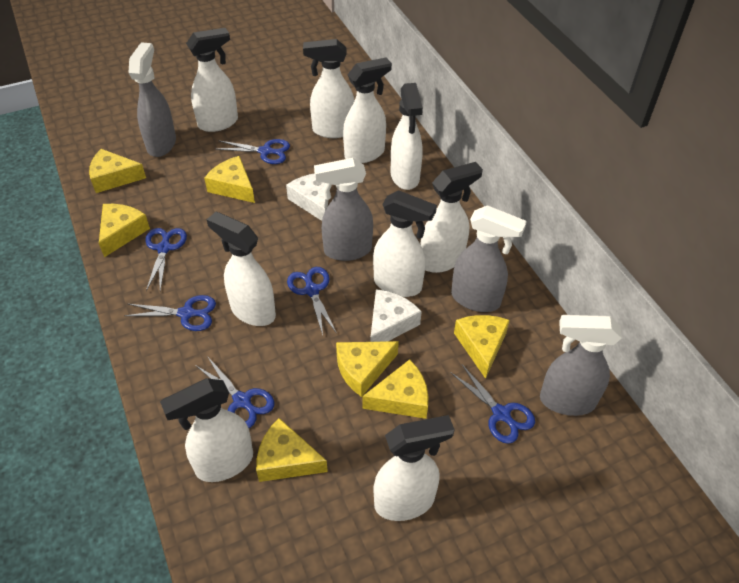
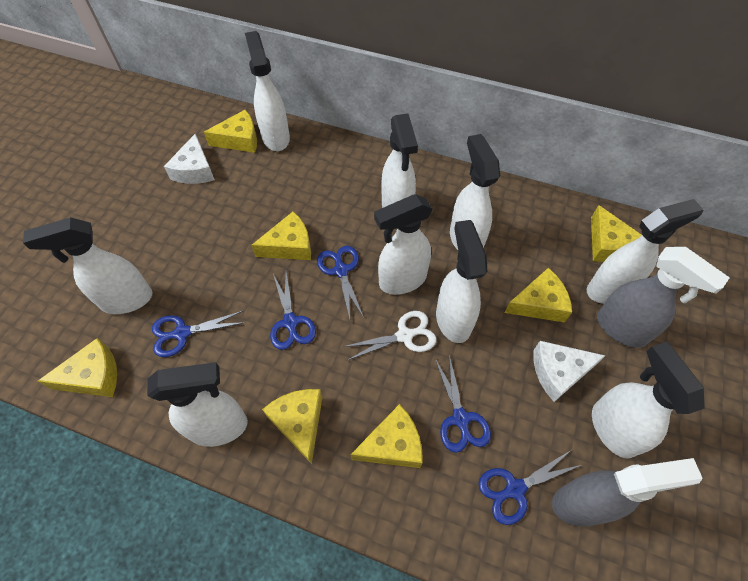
blue scissors: [124,295,216,331] [146,228,187,291] [195,356,274,428] [216,139,290,164] [287,267,337,335] [451,365,535,444] = 6 -> [152,311,246,357] [270,272,316,350] [317,246,364,319] [435,355,491,453] [479,450,581,525] = 5
grey spray bottle: [129,42,176,157] [314,158,373,261] [451,205,527,312] [540,315,622,416] = 4 -> [552,458,703,526] [597,247,730,348] = 2
white scissors: none = 0 -> [342,311,437,360] = 1

